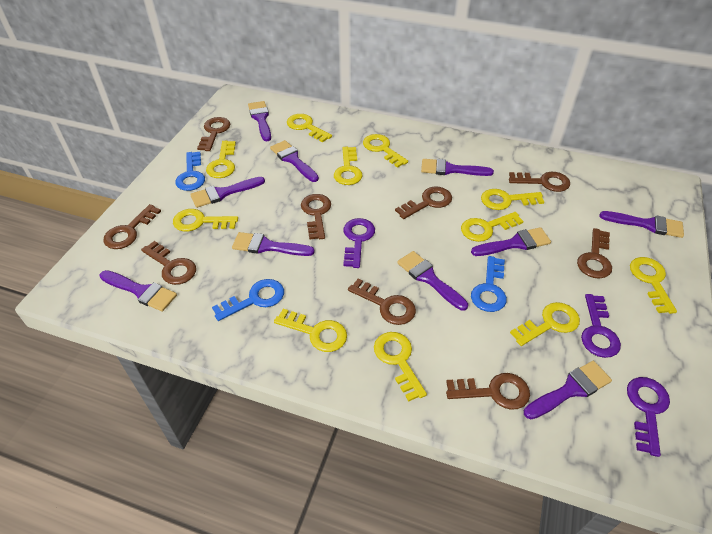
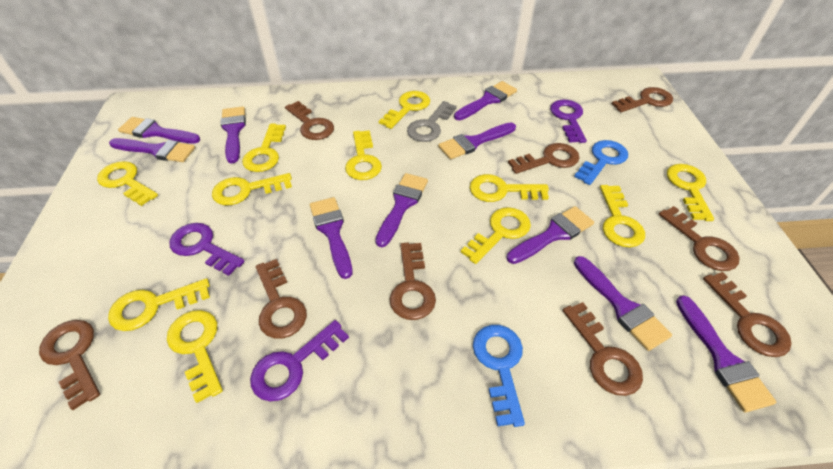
blue key: [176,152,205,191] [212,279,284,321] [471,256,507,312] = 3 -> [473,325,525,427] [574,140,628,185] = 2
grey key: none = 0 -> [407,101,457,142] = 1

